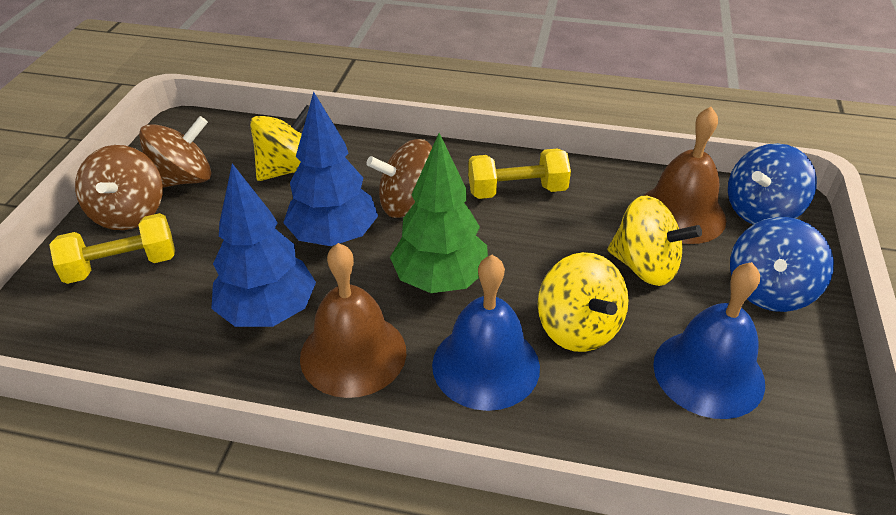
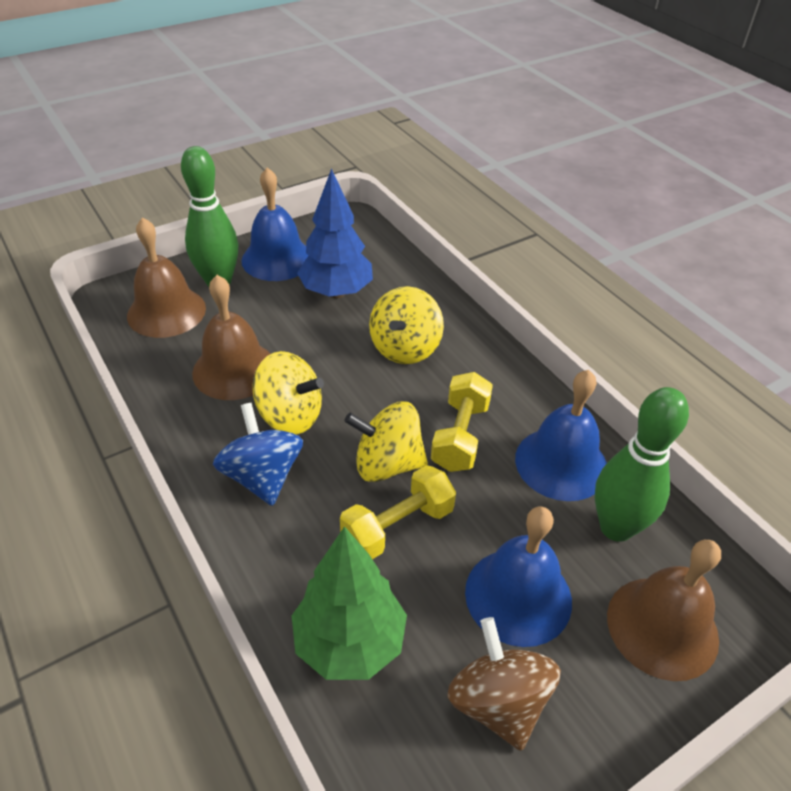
blue bell: [432,255,540,411] [653,262,765,419] = 2 -> [241,168,309,281] [465,507,572,647] [515,370,607,501] = 3
blue spinning top: [728,143,817,224] [730,217,834,312] = 2 -> [213,403,303,506] = 1
blue tree: [211,164,316,327] [283,92,378,246] = 2 -> [297,168,373,298] = 1
brown bell: [300,243,406,398] [643,107,726,244] = 2 -> [127,217,206,338] [192,275,271,400] [607,540,721,681] = 3
brown spinning top: [75,145,163,230] [139,116,212,188] [366,139,432,218] = 3 -> [447,617,561,751] = 1
green bowling pin: none = 0 -> [181,146,238,287] [594,387,689,542] = 2

